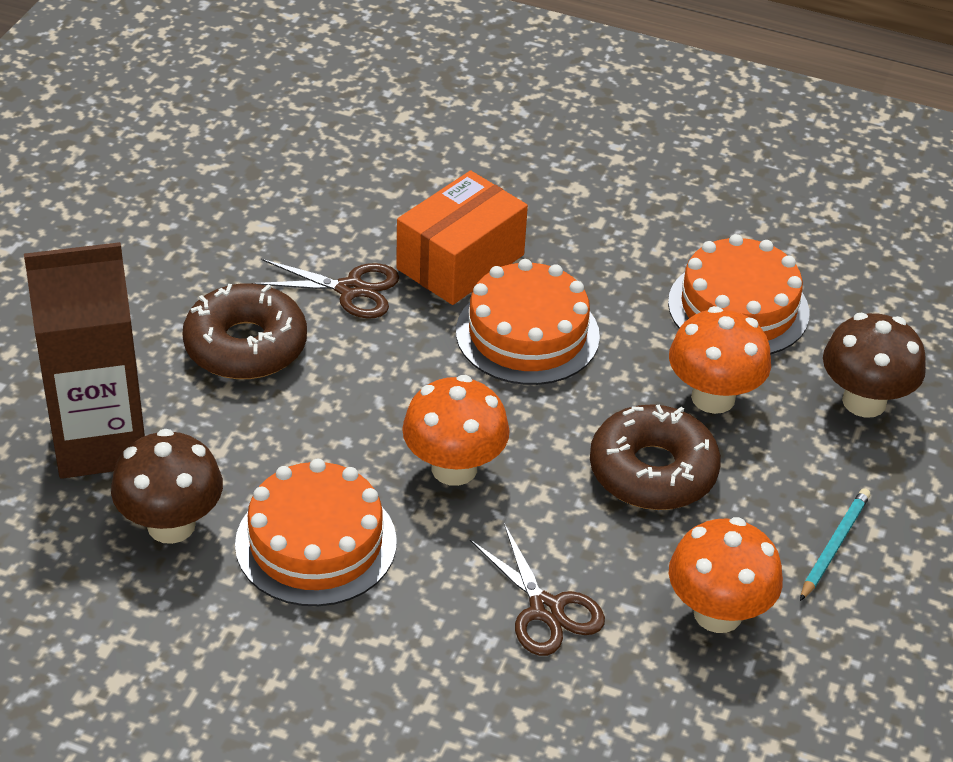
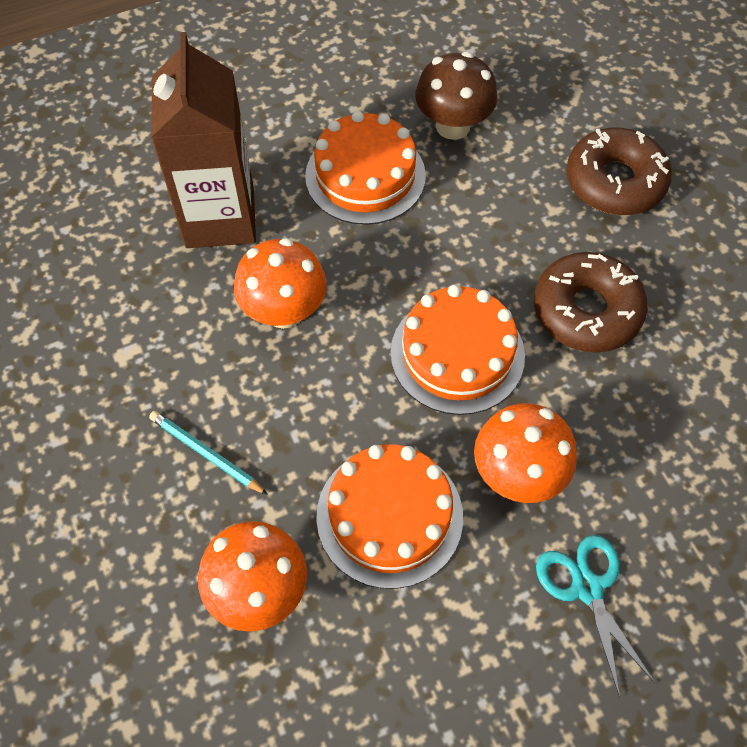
brown mushroom: [111,429,223,544] [823,313,926,418] = 2 -> [415,52,497,140] = 1
brown scissors: [253,259,399,319] [470,523,605,656] = 2 -> none = 0
orange box: [396,170,528,305] = 1 -> none = 0
turquoise scissors: none = 0 -> [536,535,655,698] = 1

